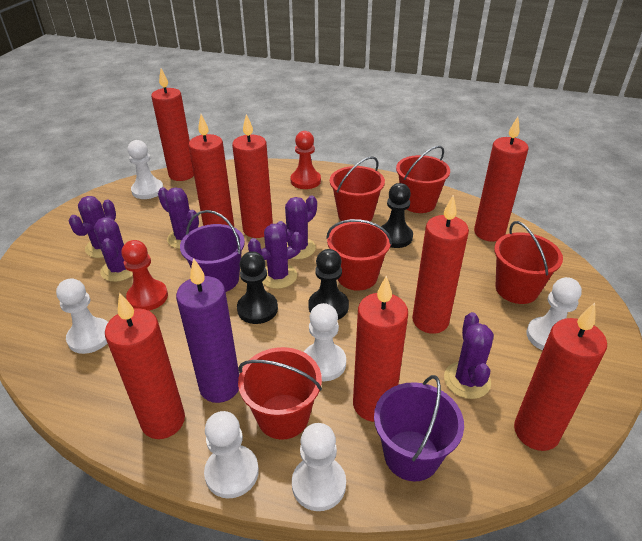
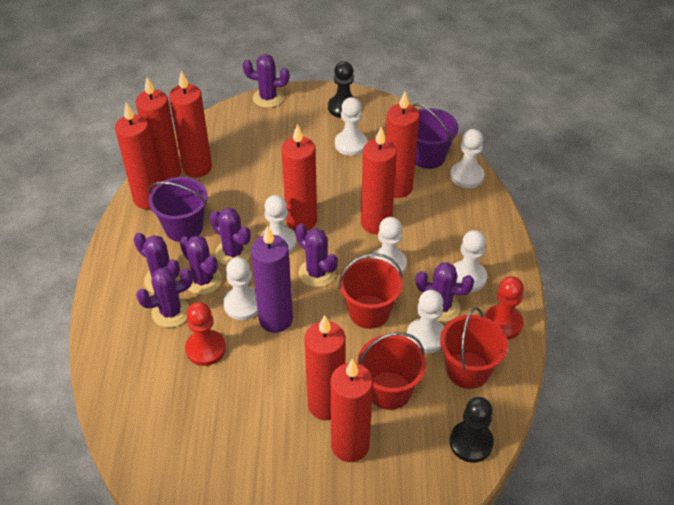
black pawn: [237,251,278,324] [308,249,349,320] [381,183,413,248] = 3 -> [328,61,355,118] [450,397,494,463] = 2
purple cactus: [69,196,116,258] [94,217,133,282] [158,187,199,249] [248,223,303,289] [278,195,317,259] [444,312,494,399] = 6 -> [134,233,181,293] [136,268,193,328] [180,235,222,295] [210,208,251,265] [243,54,289,108] [295,224,338,287] [416,262,474,322] = 7
red bucket: [238,347,322,440] [326,219,392,291] [330,157,385,221] [396,146,450,213] [494,221,563,304] = 5 -> [338,253,403,329] [358,332,426,410] [440,307,508,389] = 3
white pawn: [56,278,108,354] [128,140,163,199] [204,411,259,499] [292,423,346,511] [304,303,346,381] [526,277,582,350] = 6 -> [223,257,258,320] [261,195,296,253] [335,97,367,156] [370,217,407,274] [407,290,444,353] [450,129,485,188] [454,230,487,292] = 7

